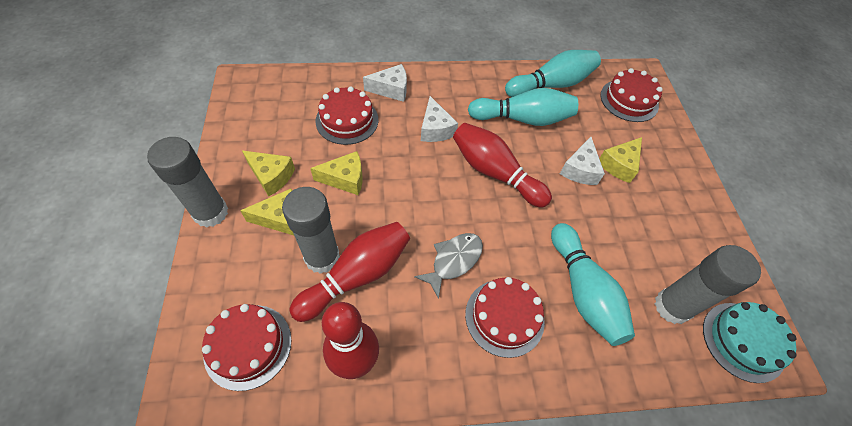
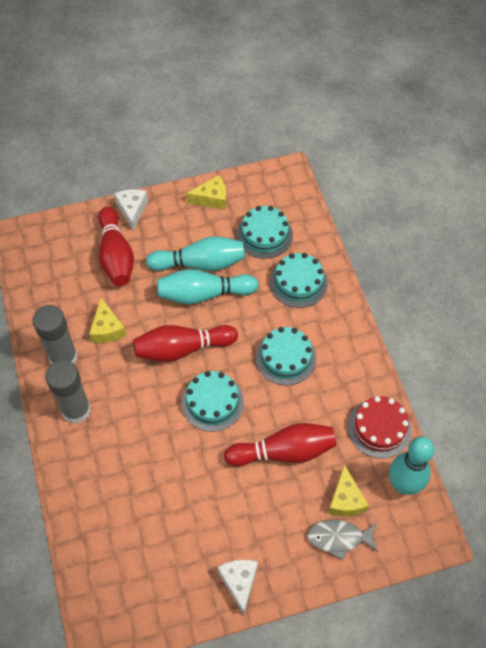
grey glue stick: [147,137,228,228] [282,187,340,274] [655,245,761,324] = 3 -> [33,305,78,365] [45,360,91,424] = 2
red cake: [202,304,291,391] [316,86,378,145] [465,277,545,358] [601,68,663,122] = 4 -> [348,396,412,458] = 1
turquoise cake: [703,302,797,383] = 1 -> [181,371,244,432] [237,206,293,259] [256,327,316,385] [270,253,328,308] = 4
white cheese: [363,64,407,102] [421,96,458,142] [560,137,605,185] = 3 -> [114,189,148,231] [217,560,258,615] = 2
yellow cheese: [240,189,294,235] [242,151,295,196] [310,151,363,195] [599,137,642,183] = 4 -> [89,298,126,343] [186,175,226,210] [328,464,369,516] = 3

